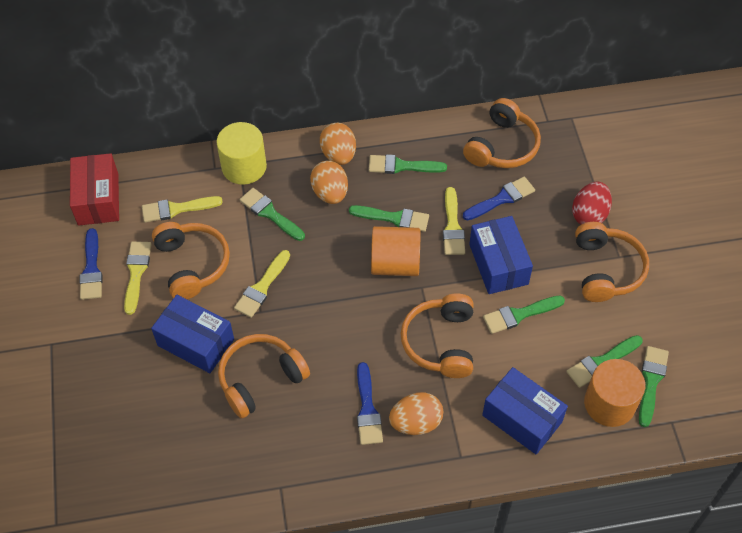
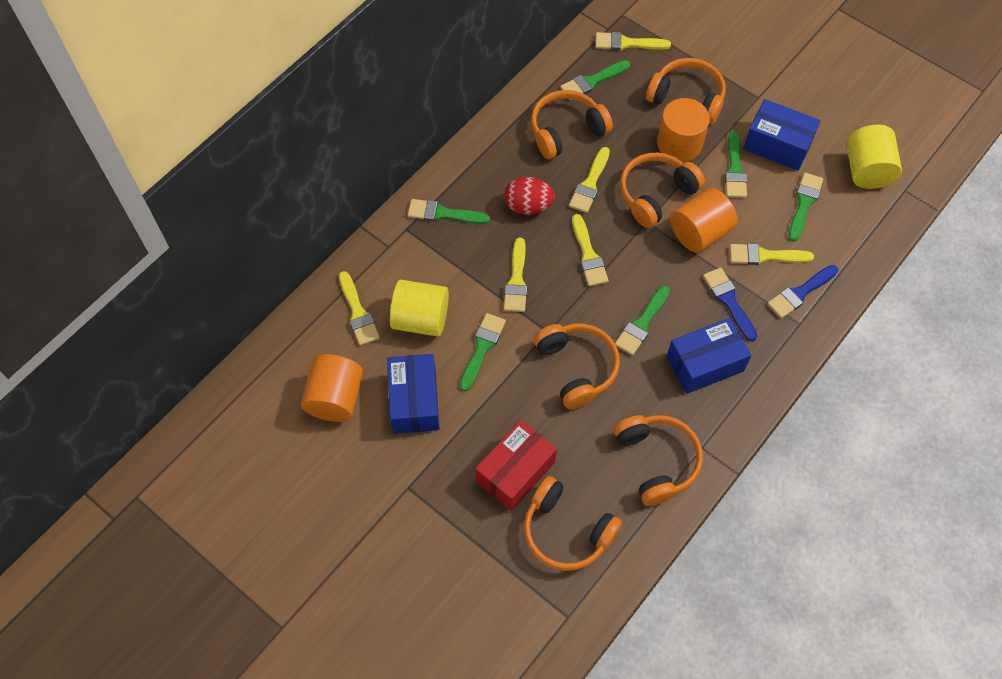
blue brush: [79,228,103,300] [357,362,383,445] [463,177,535,221] = 3 -> [703,267,757,342] [767,265,838,318] = 2
orange cylinder: [371,226,421,276] [584,359,645,427] = 2 -> [301,354,363,422] [657,98,710,162] [670,188,738,253] = 3
orange egg: [310,161,348,204] [320,123,356,165] [389,392,443,435] = 3 -> none = 0
orange headphones: [152,222,230,299] [218,334,310,419] [401,294,474,378] [463,98,541,168] [575,222,649,302] = 5 -> [524,476,622,571] [531,90,613,159] [533,324,620,409] [614,415,703,506] [620,153,705,228] [646,58,726,125] = 6
yellow brush: [124,241,152,315] [142,196,223,223] [234,250,290,318] [443,187,465,255] = 4 -> [339,271,380,346] [504,238,527,312] [569,147,610,213] [572,214,609,287] [595,32,671,51] [730,243,814,265] = 6
yellow cylinder: [217,122,267,185] = 1 -> [390,280,449,337] [847,125,902,189] = 2

